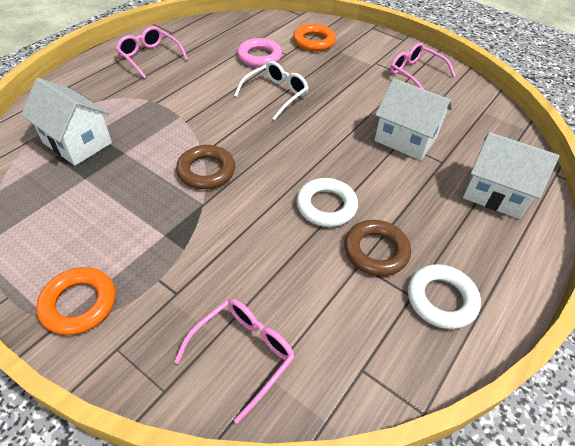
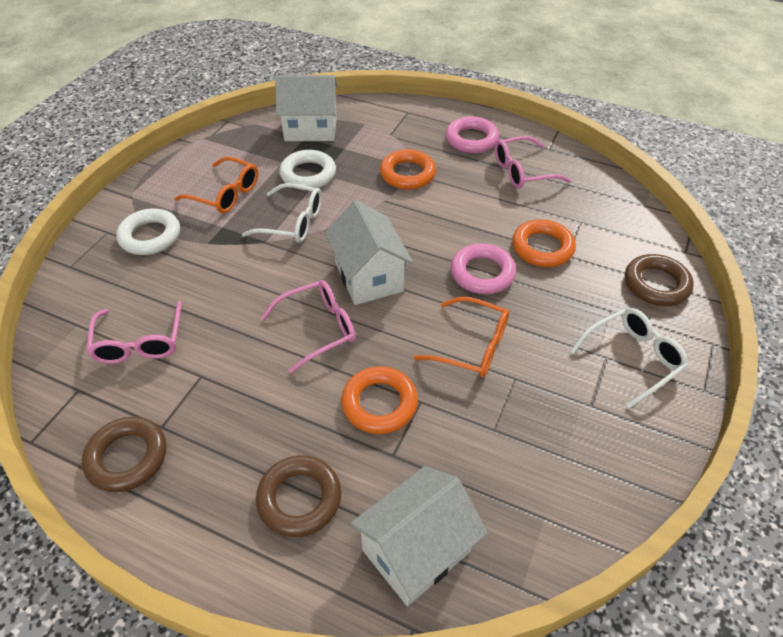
brown ring: [176,145,235,189] [344,220,411,276] = 2 -> [82,417,167,492] [256,455,342,537] [625,254,694,306] = 3
orange glasses: none = 0 -> [174,156,258,213] [413,297,509,377] = 2
orange ring: [36,267,116,335] [293,24,336,51] = 2 -> [341,366,418,434] [380,149,436,190] [512,219,576,267] = 3
pink ring: [237,38,282,68] = 1 -> [446,116,499,153] [451,243,516,294] = 2
white glasses: [234,61,308,120] = 1 -> [242,183,322,243] [571,308,688,408] = 2

